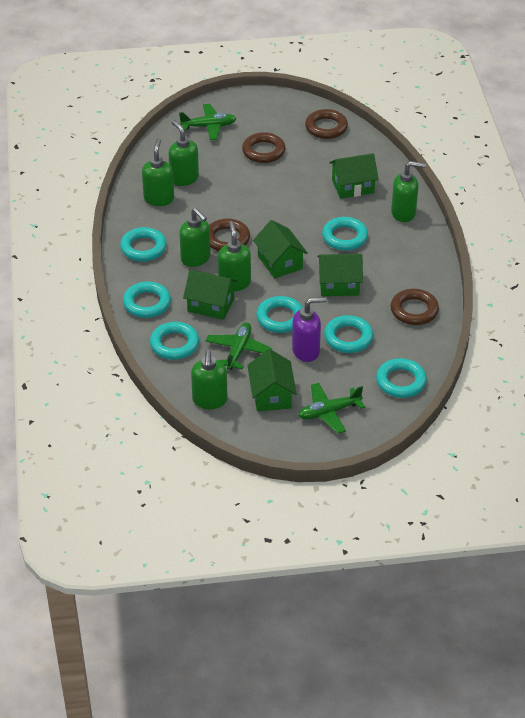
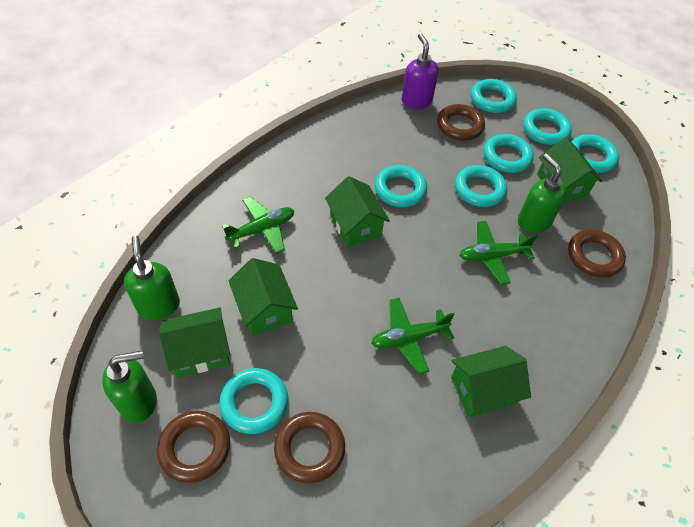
green soap dispenser: [142,139,174,206] [168,120,199,186] [179,208,211,267] [191,350,228,409] [218,221,251,291] [391,161,426,222] = 6 -> [102,351,157,423] [124,236,180,320] [518,153,567,233] = 3

